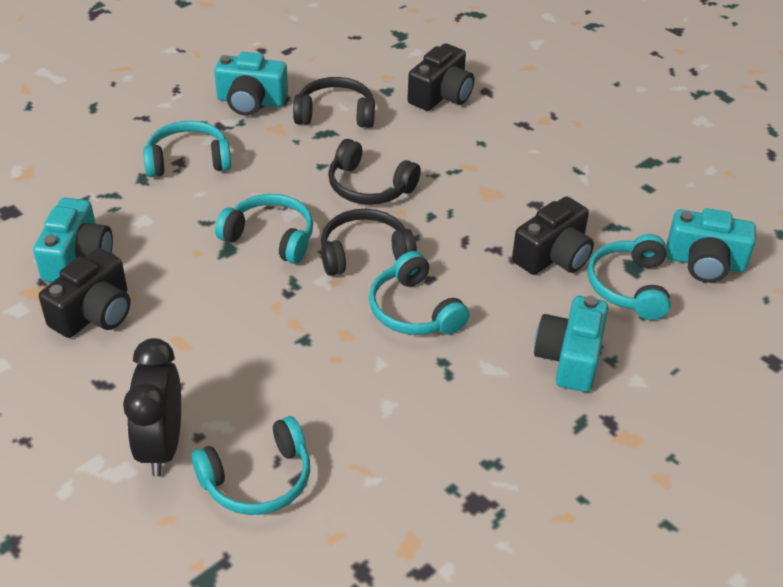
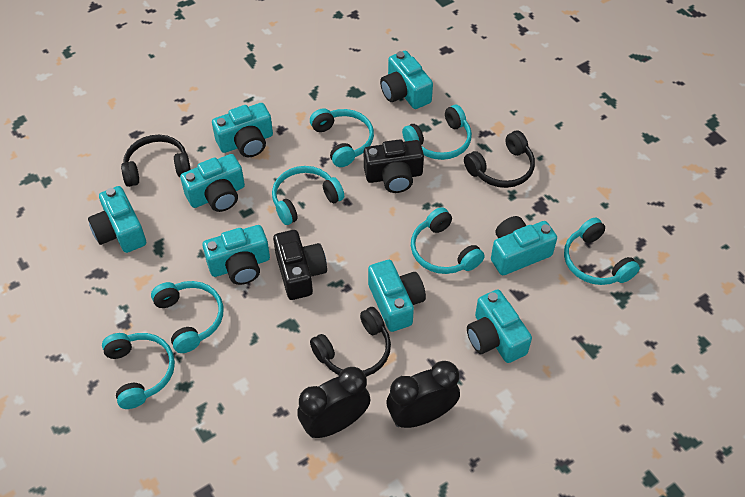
black camera: [39,248,131,338] [408,43,474,111] [512,196,594,275] = 3 -> [273,230,327,300] [364,139,424,193] = 2
black clock: [123,338,181,477] = 1 -> [297,367,370,438] [387,361,460,428] = 2
turquoise camera: [33,198,113,282] [214,52,288,116] [534,296,608,392] [666,208,756,283] = 4 -> [88,186,146,253] [180,154,245,212] [202,225,270,285] [212,103,273,157] [368,260,426,332] [380,51,433,109] [467,290,532,363] [491,216,557,275] = 8
turquoise headphones: [143,121,231,177] [192,416,310,515] [215,194,313,264] [369,251,470,335] [587,234,671,320] = 5 -> [102,333,175,409] [151,281,223,353] [272,166,344,225] [310,108,374,167] [402,105,472,160] [411,207,485,274] [564,218,640,285] = 7

